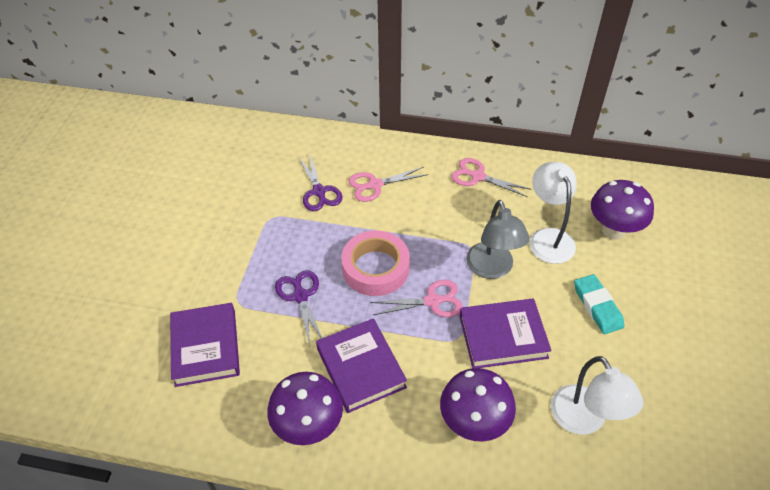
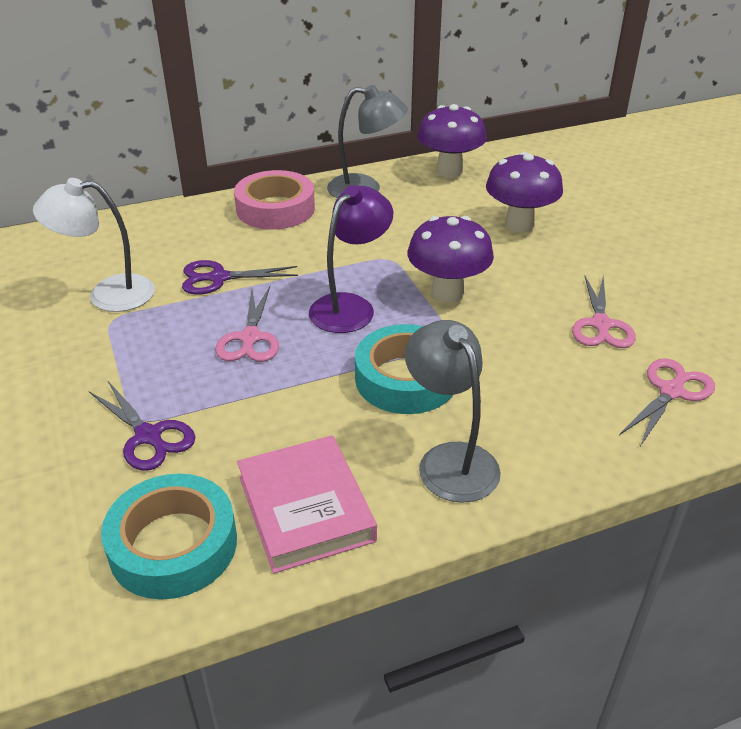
grey lamp: [466,200,530,279] = 1 -> [327,85,408,198] [405,320,501,503] = 2
pink book: none = 0 -> [237,435,377,574] = 1
purple book: [170,303,240,387] [316,318,407,413] [459,298,551,368] = 3 -> none = 0
purple lamp: none = 0 -> [309,185,393,333] = 1
turquoise eraser: [574,274,625,334] = 1 -> none = 0
turquoise tape: none = 0 -> [101,474,237,600] [355,324,453,414] = 2
white lamp: [530,162,577,264] [551,356,644,435] = 2 -> [33,178,155,312] = 1

